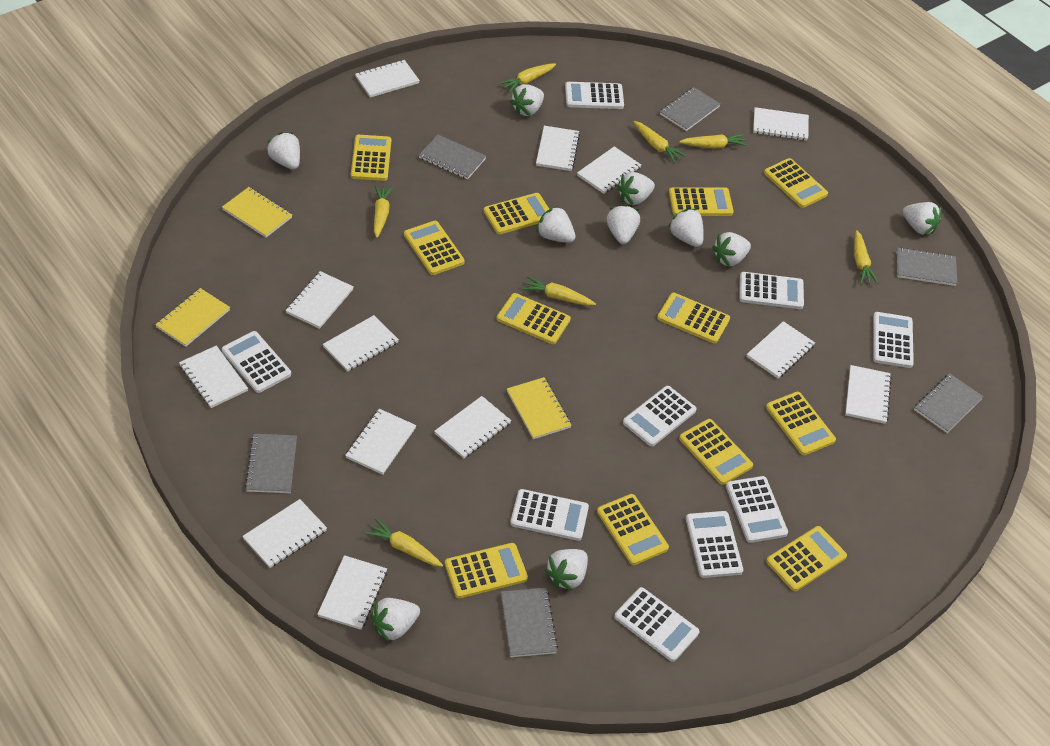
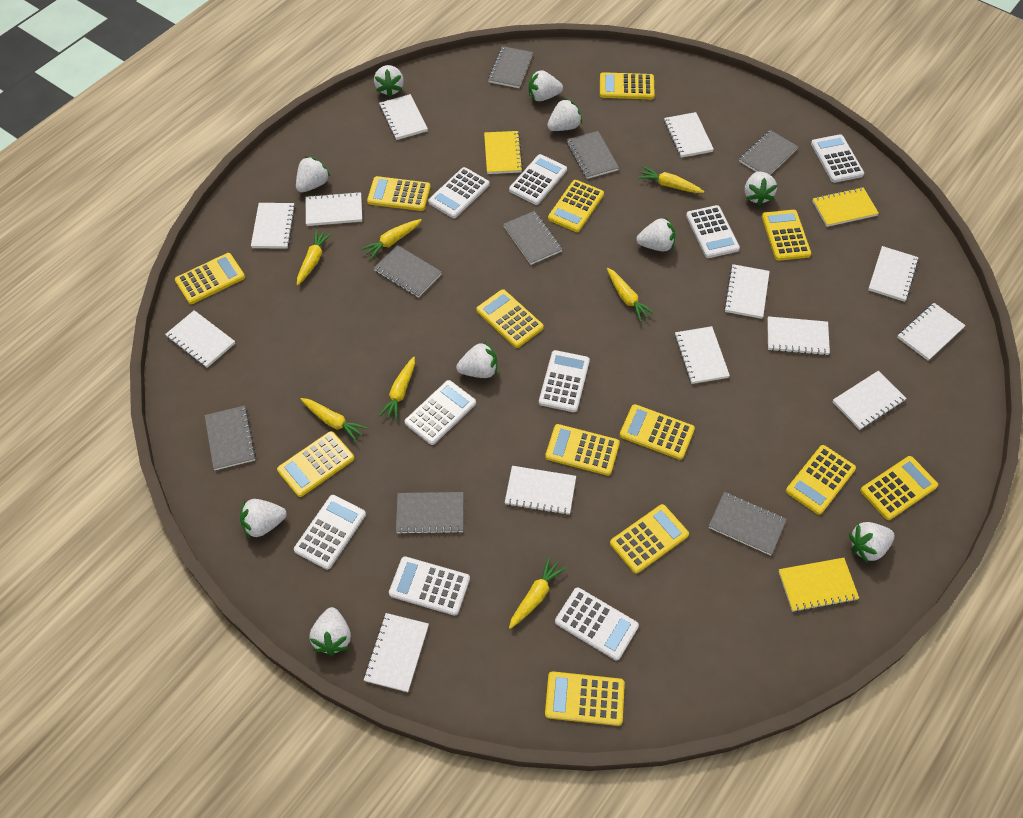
grey notebook: [245,434,297,493] [419,134,486,179] [501,588,558,657] [660,87,720,131] [897,247,957,286] [914,374,983,433] = 6 -> [204,406,256,470] [374,245,442,298] [396,492,463,534] [488,46,533,88] [503,211,562,265] [567,131,619,179] [708,492,787,556] [739,130,798,175] = 8
yellow calculator: [351,135,391,181] [404,221,465,275] [445,543,528,598] [483,193,549,234] [497,293,571,344] [597,494,669,565] [657,293,730,344] [669,187,734,216] [679,419,753,485] [764,158,828,208] [766,392,836,455] [766,526,847,591] = 12 -> [175,253,245,304] [277,431,354,497] [367,176,430,211] [476,289,544,348] [545,424,620,476] [545,671,625,726] [548,180,604,232] [600,72,655,99] [610,504,689,574] [620,404,695,460] [762,210,811,261] [786,445,856,515] [860,456,938,520] = 13

